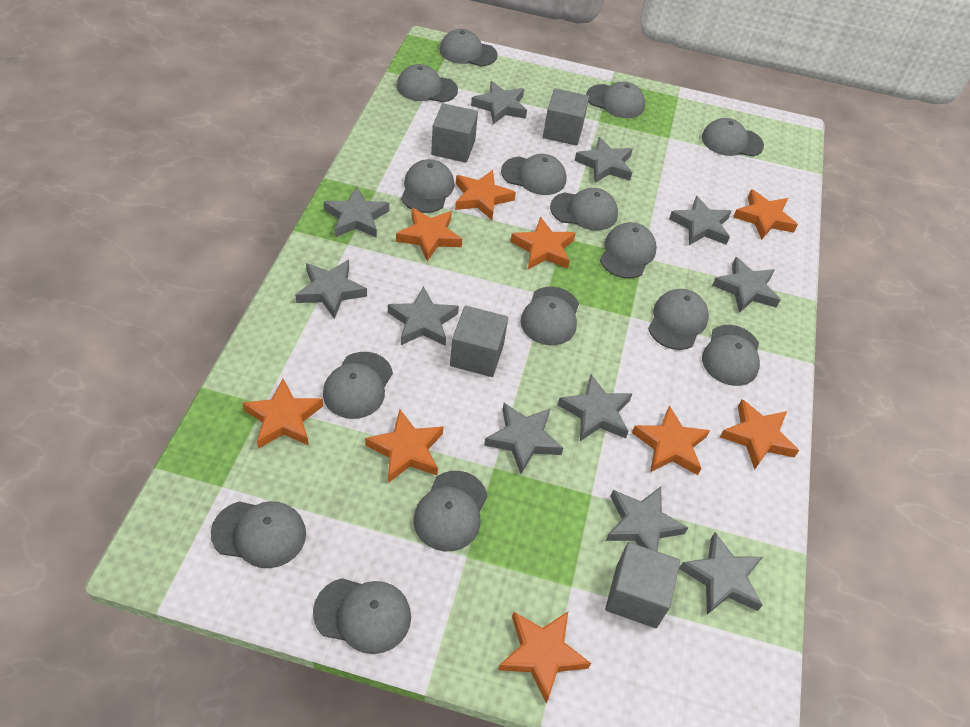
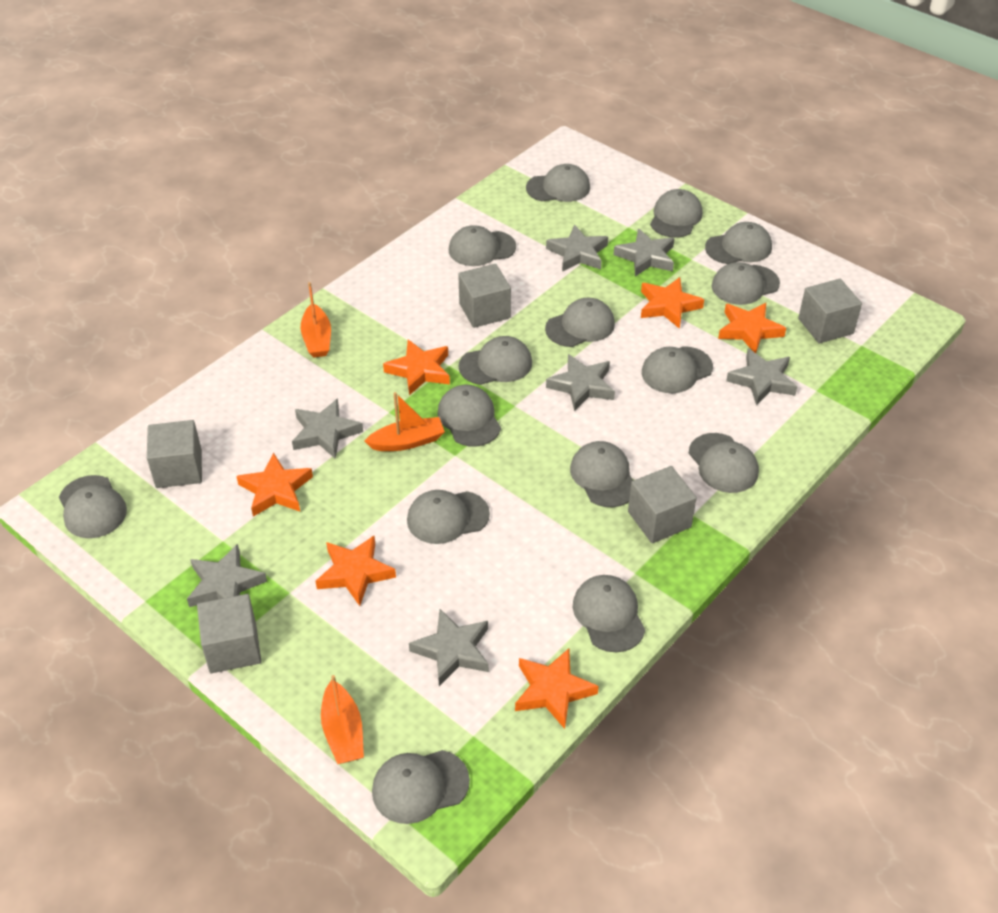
grey cube: [431,103,478,163] [450,306,508,377] [543,88,589,146] [605,542,680,628] = 4 -> [147,420,202,488] [197,594,261,673] [458,264,511,328] [628,466,697,543] [798,279,862,344] = 5
grey star: [295,260,367,319] [324,187,389,238] [388,286,459,346] [471,81,527,124] [484,403,563,474] [558,374,633,441] [574,137,633,183] [606,487,688,551] [669,196,731,245] [679,532,763,615] [712,257,780,313] = 11 -> [187,544,267,607] [292,398,363,459] [409,609,489,686] [546,225,608,272] [546,354,615,411] [614,229,675,276] [726,349,797,406] = 7
orange boat: none = 0 -> [301,282,331,357] [321,675,364,764] [365,392,445,451] = 3
orange star: [243,379,323,449] [365,410,444,483] [396,208,462,261] [455,170,516,220] [498,612,591,703] [510,217,576,269] [632,405,710,475] [720,399,799,470] [733,189,798,240] = 9 -> [236,452,313,517] [316,536,396,606] [383,340,450,395] [515,649,599,729] [641,277,704,329] [718,303,786,353] = 6

